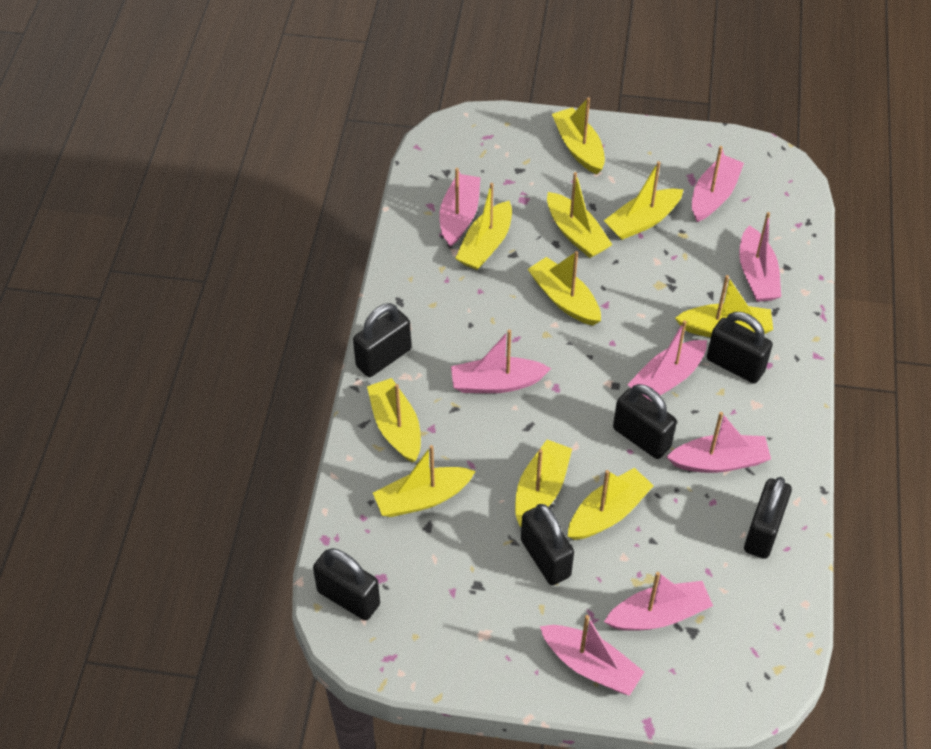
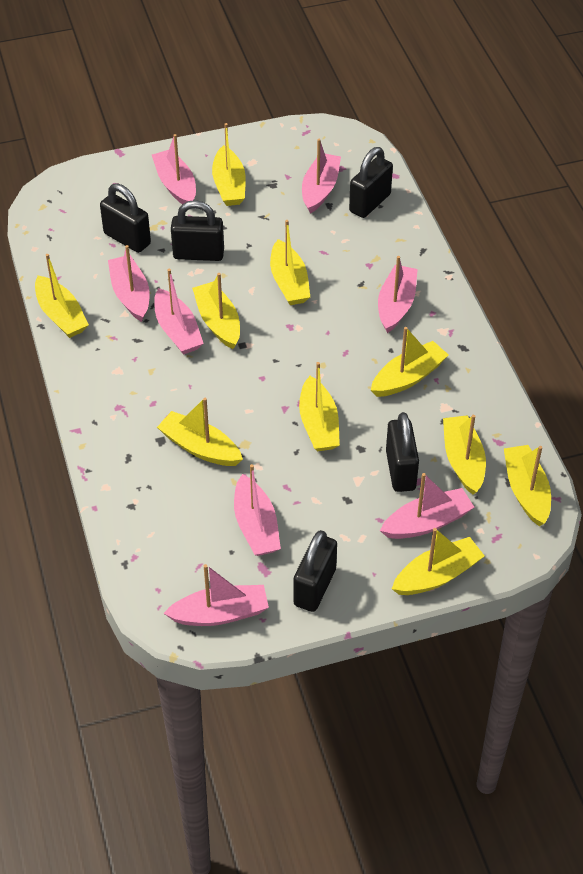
black padlock: [313,548,380,620] [353,303,411,377] [521,504,574,585] [613,384,677,459] [707,312,773,383] [744,477,792,559] = 6 -> [100,183,151,253] [171,200,224,261] [293,530,337,612] [349,147,393,218] [386,412,419,492] = 5

